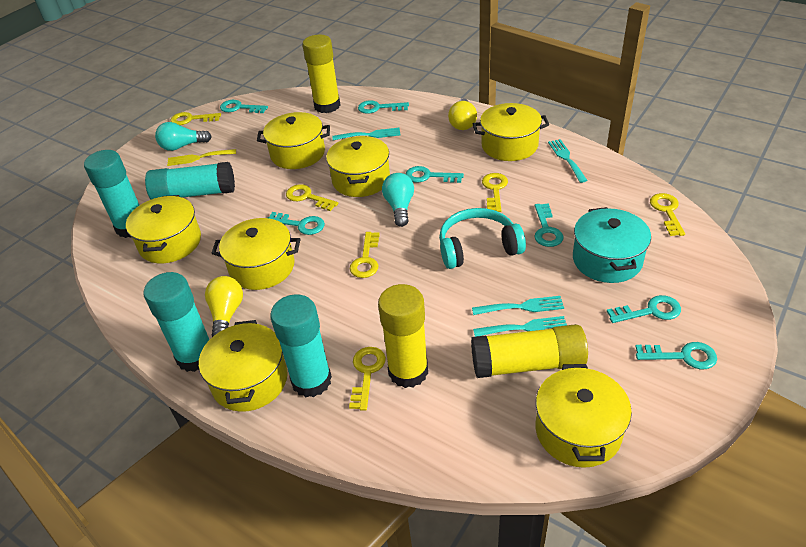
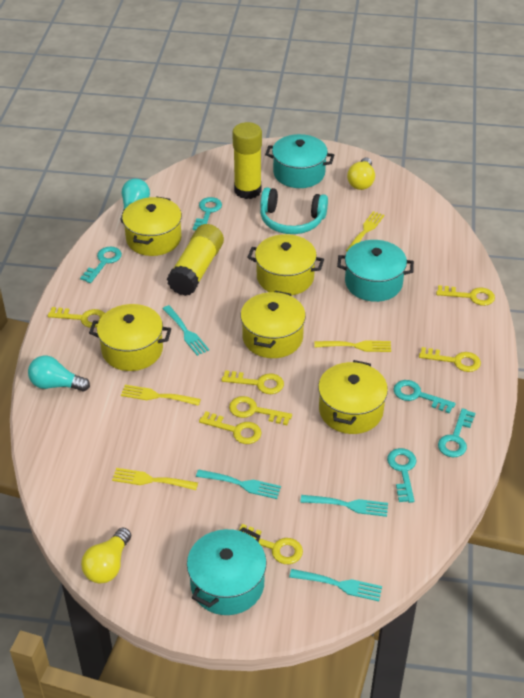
turquoise glue stick: [84,150,139,238] [144,272,209,372] [145,162,235,199] [270,294,332,397] = 4 -> none = 0
turquoise key: [220,100,268,113] [267,212,325,235] [358,100,409,114] [405,166,464,183] [535,203,564,247] [607,295,681,323] [635,342,717,369] = 7 -> [80,247,122,283] [193,197,222,230] [387,448,416,503] [393,380,456,414] [438,408,475,457] = 5
turquoise pot: [573,207,651,283] = 1 -> [187,527,267,615] [265,134,334,188] [337,240,414,302] = 3
yellow fork: [167,149,236,166] = 1 -> [112,468,198,490] [121,385,201,406] [314,340,391,352] [346,211,384,251] = 4
yellow glue stick: [302,35,340,113] [378,284,428,388] [471,324,588,378] = 3 -> [167,224,224,296] [232,122,262,199] = 2
yellow key: [171,112,221,125] [286,184,338,211] [349,347,386,411] [350,232,380,278] [482,173,508,212] [650,193,685,236] = 6 -> [48,307,105,328] [199,411,262,444] [221,370,284,394] [229,396,292,425] [239,524,303,564] [419,347,481,372] [436,285,495,306] = 7
yellow pot: [126,195,201,263] [199,320,288,412] [211,218,300,290] [257,112,330,169] [326,136,390,197] [473,103,549,161] [536,364,632,468] = 7 -> [89,304,171,371] [122,196,182,256] [241,291,306,358] [247,234,324,295] [318,360,388,434] = 5

